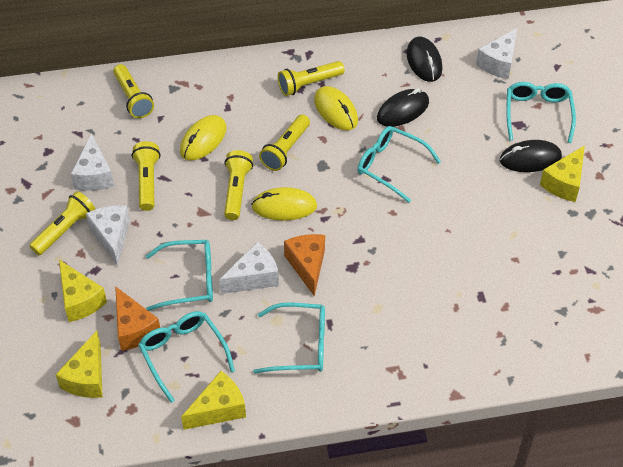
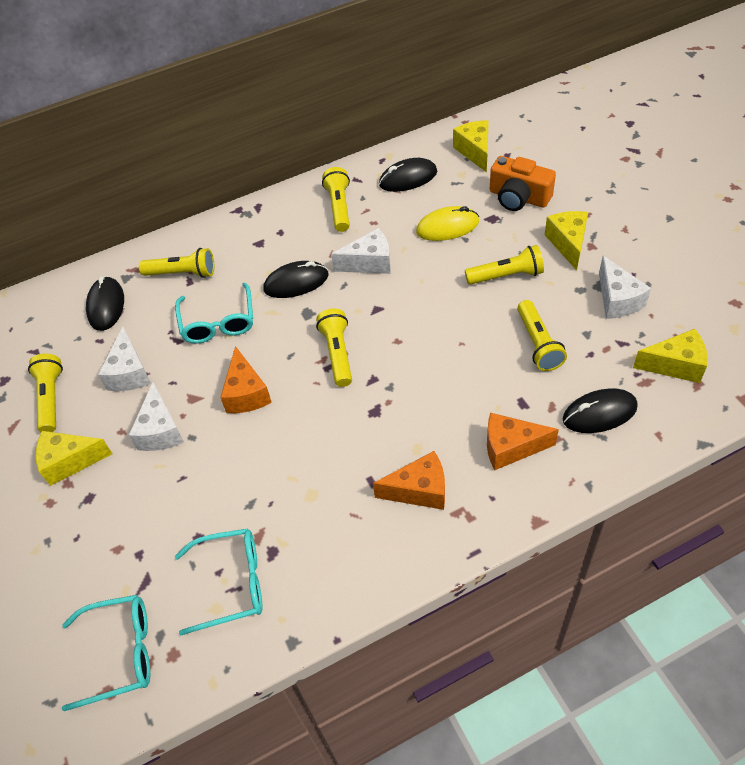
black mouse: [377,88,429,127] [407,37,442,82] [500,140,562,172] = 3 -> [86,276,124,331] [263,261,329,298] [379,158,437,192] [563,388,638,433] = 4
orange camera: none = 0 -> [490,156,556,211] = 1
orange cheese: [115,286,160,351] [284,234,325,297] = 2 -> [220,346,272,413] [373,451,445,510] [487,413,559,470] = 3
turquoise glasses: [138,311,235,403] [146,240,213,311] [253,302,325,374] [357,126,441,203] [506,82,576,143] = 5 -> [62,595,150,711] [175,283,253,344] [175,528,262,635] = 3
yellow mouse: [180,115,226,160] [251,187,317,221] [314,86,358,130] = 3 -> [416,206,479,241] = 1

